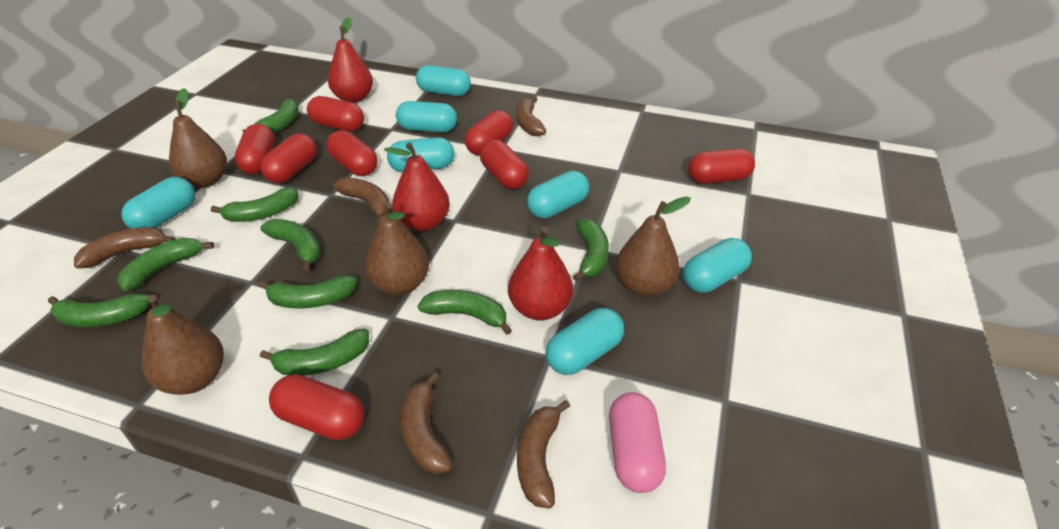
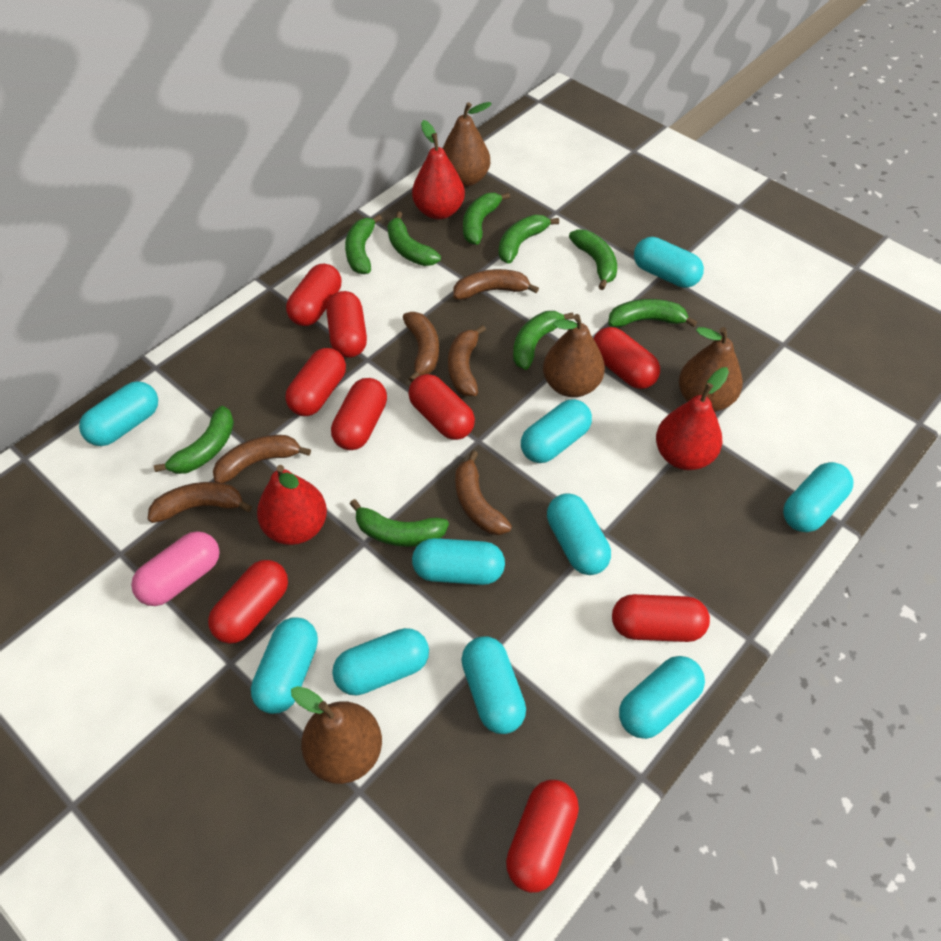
brown banana: [74,227,176,269] [333,177,389,223] [401,372,452,474] [516,96,546,136] [517,400,570,509] = 5 -> [148,482,252,523] [213,435,311,483] [403,312,439,382] [448,325,486,396] [453,269,539,300] [455,451,512,535] = 6
red capsule: [235,124,275,174] [260,133,317,183] [269,374,365,440] [307,96,364,132] [326,130,378,176] [465,110,513,155] [480,140,529,189] [688,148,755,184] = 8 -> [208,560,288,644] [285,348,346,416] [286,263,341,326] [326,291,367,358] [331,378,387,450] [408,374,475,440] [506,780,579,893] [593,327,660,389] [612,594,710,642] = 9
turquoise capsule: [121,177,195,229] [387,137,454,172] [396,101,457,132] [416,65,471,96] [527,171,589,218] [546,308,624,375] [683,238,752,293] = 7 -> [79,381,158,446] [251,617,318,714] [332,628,429,696] [412,538,505,585] [461,636,526,734] [521,399,592,463] [547,493,611,575] [619,656,705,739] [634,237,704,288] [783,462,853,532] = 10

